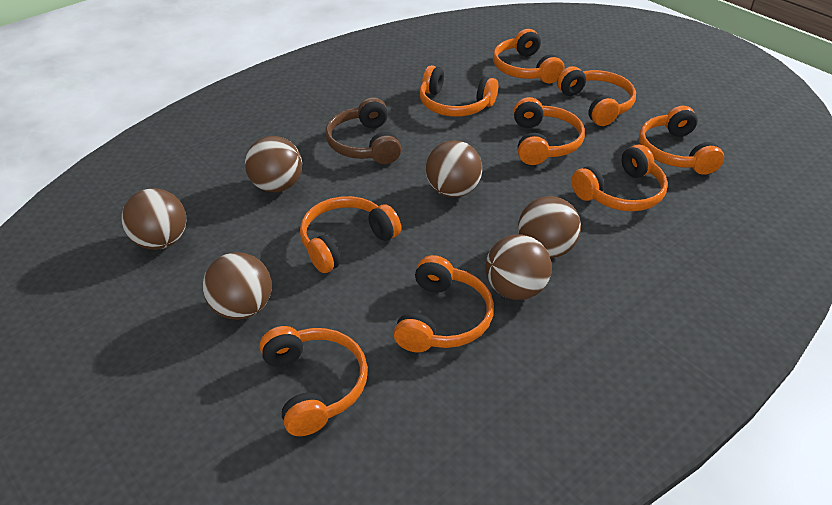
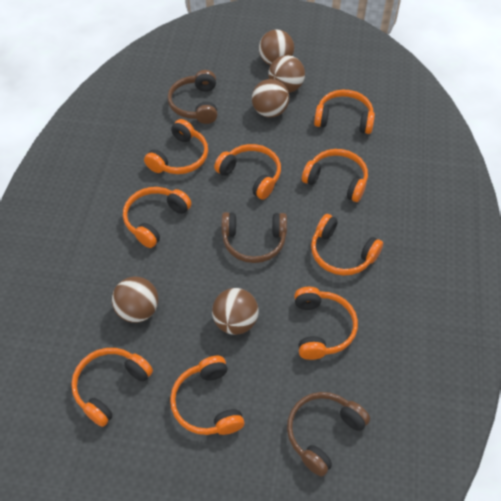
brown ball: [122,188,186,250] [203,252,272,320] [245,136,302,192] [426,140,482,197] [485,234,552,300] [518,196,581,258] = 6 -> [112,277,158,323] [212,288,259,335] [252,79,289,118] [259,30,294,66] [268,55,305,93] = 5
brown headphones: [325,97,401,164] = 1 -> [168,70,217,124] [221,212,287,263] [287,392,370,477] = 3

